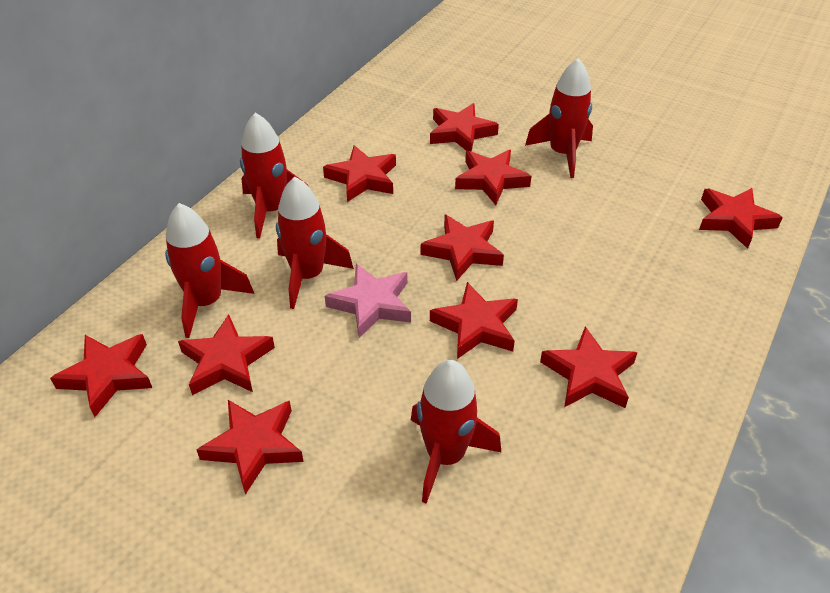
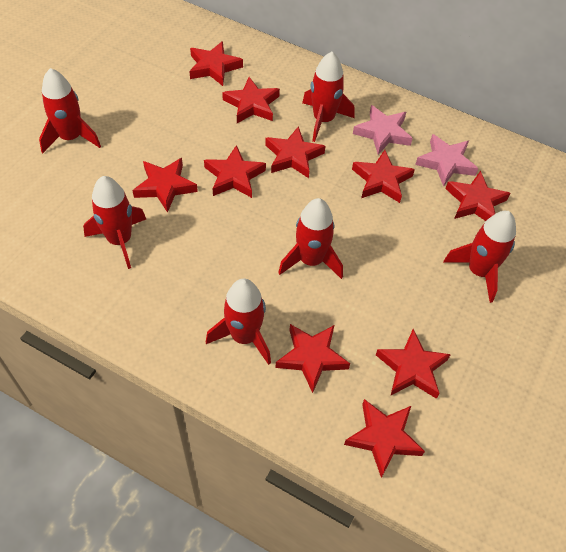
pink star: [325,264,411,338] = 1 -> [353,105,413,155] [415,134,479,187] = 2
red rocket: [165,203,254,338] [240,113,308,239] [276,177,354,309] [411,360,502,504] [525,58,593,178] = 5 -> [39,68,101,153] [83,176,146,269] [206,279,271,365] [278,198,343,279] [302,51,355,142] [444,211,516,303] = 6

